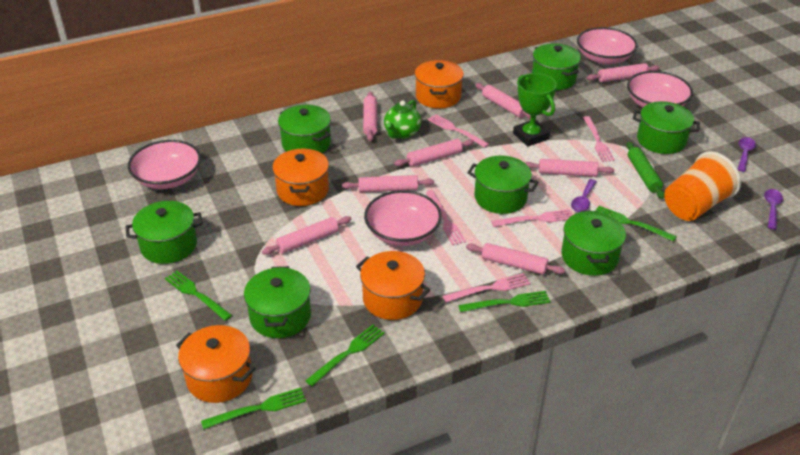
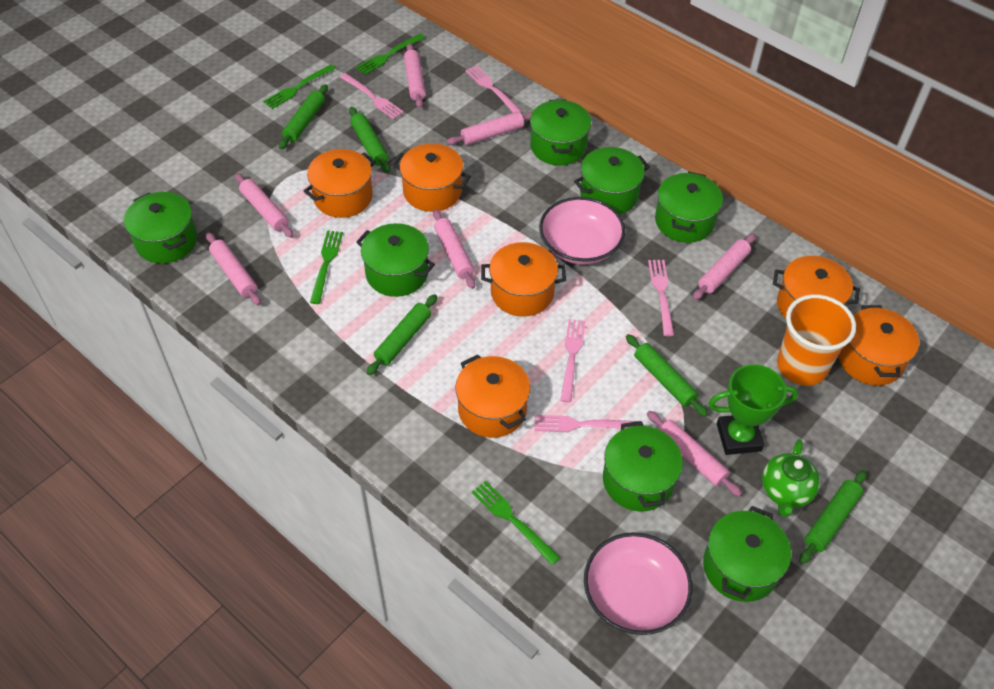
green fork: [165,271,232,321] [201,388,306,429] [305,325,385,386] [458,291,551,312] [595,206,677,242] = 5 -> [263,64,336,109] [310,230,343,304] [356,34,425,75] [472,481,561,565] = 4
green rolling pin: [626,142,664,199] = 1 -> [279,84,328,149] [349,107,390,173] [366,294,437,375] [626,334,708,417] [800,470,867,564] = 5
orange pot: [176,325,256,403] [272,149,329,206] [356,251,430,320] [415,60,464,109] = 4 -> [304,149,376,218] [393,143,471,212] [455,354,530,438] [481,242,566,317] [773,256,860,319] [838,305,919,386] = 6
pink bowl: [128,140,201,189] [364,190,442,246] [577,27,637,65] [627,71,693,107] = 4 -> [539,197,625,264] [584,532,692,635] = 2
pink rolling pin: [262,216,352,255] [342,175,434,193] [363,92,377,141] [394,139,474,167] [466,243,565,275] [475,83,531,119] [525,159,614,177] [587,63,660,82] = 8 -> [206,232,261,305] [235,173,294,238] [404,44,426,108] [433,209,476,289] [446,112,532,145] [647,411,742,496] [693,233,756,300] = 7
purple spoon: [571,179,597,212] [737,137,756,172] [764,189,783,230] = 3 -> none = 0

